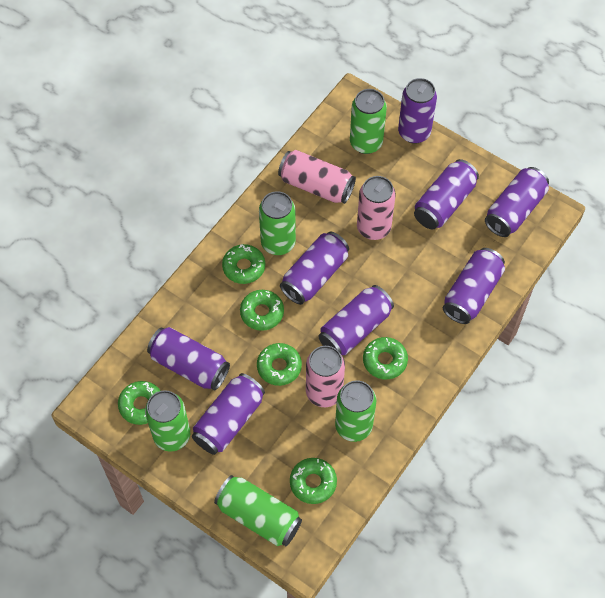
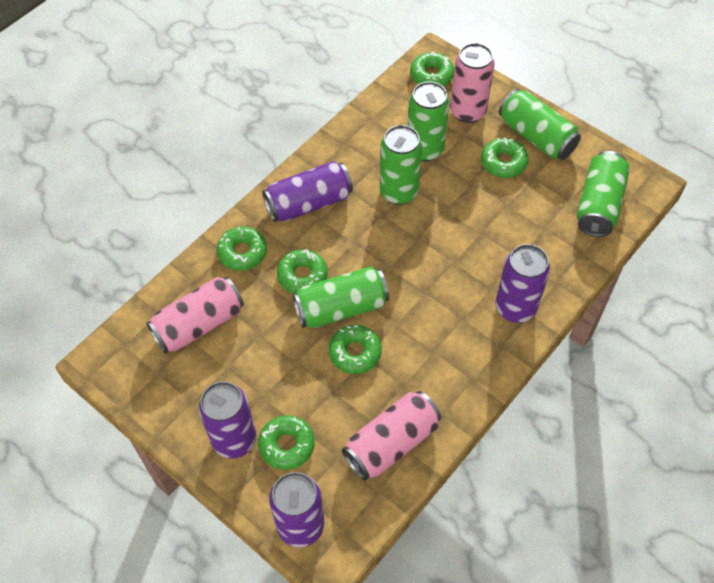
purple can: [147,327,230,391] [192,373,265,455] [280,232,349,305] [318,285,394,355] [398,78,437,144] [414,159,479,230] [443,248,505,324] [485,167,549,237] = 8 -> [199,381,256,459] [262,161,353,222] [269,472,325,548] [495,244,550,323] = 4

